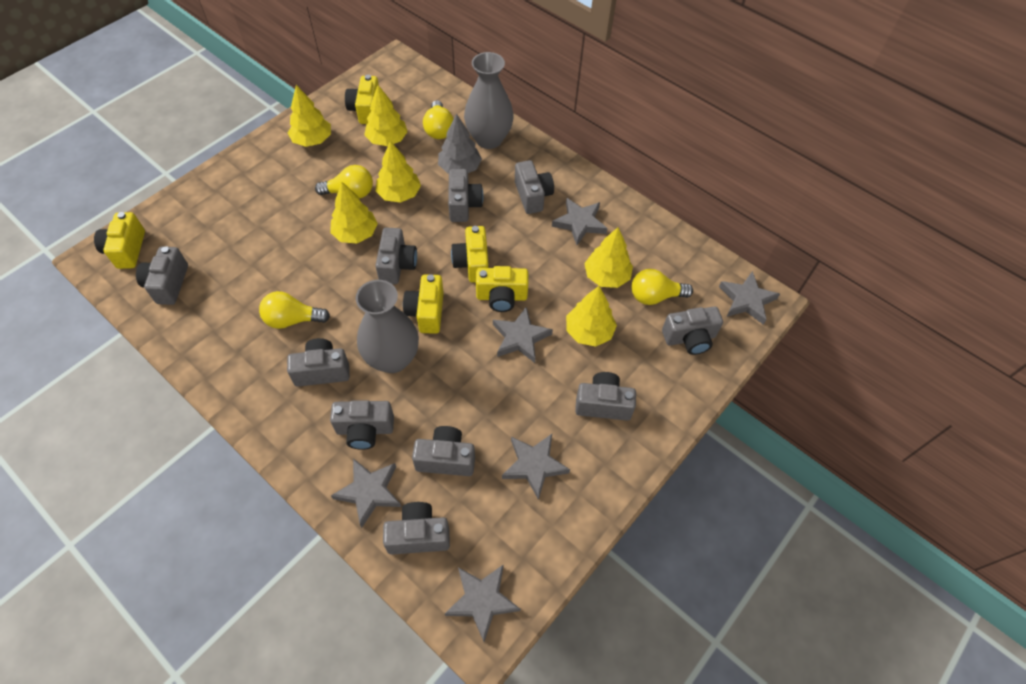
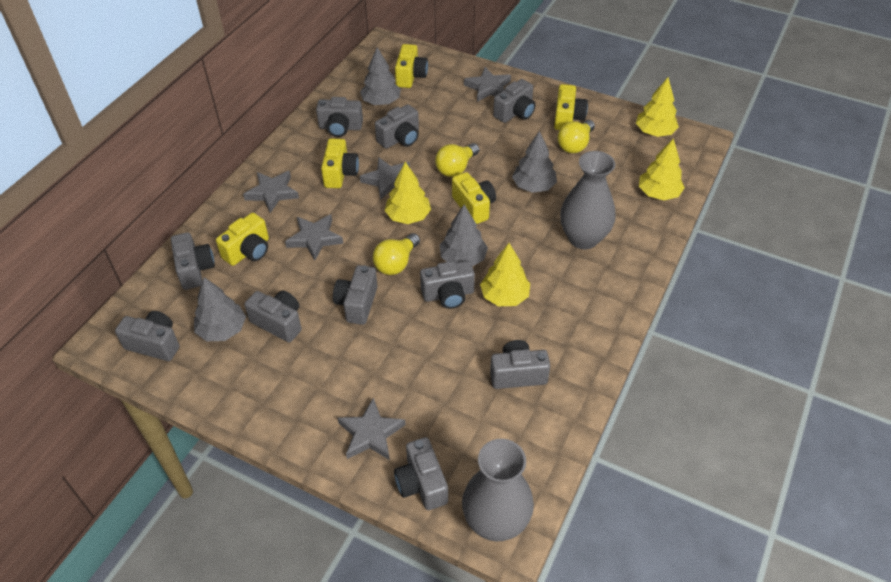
grey star: [331,458,401,528] [445,564,521,642] [493,307,553,363] [502,434,570,500] [552,198,608,245] [719,271,780,325] = 6 -> [243,171,299,213] [285,214,343,261] [338,398,406,460] [360,157,410,200] [464,67,511,102] = 5
grey tree: [438,114,482,174] = 1 -> [194,277,246,341] [360,47,401,105] [440,205,488,266] [512,131,557,193] = 4
yellow light bulb: [259,291,330,329] [315,165,373,198] [423,100,454,139] [632,269,693,305] = 4 -> [373,233,420,275] [435,143,479,177] [557,120,595,153] = 3
yellow tree: [288,85,331,147] [330,182,378,243] [364,85,408,146] [376,141,421,203] [566,286,617,347] [584,227,633,288] = 6 -> [384,162,431,224] [480,243,530,306] [636,77,679,137] [639,138,685,200] = 4

